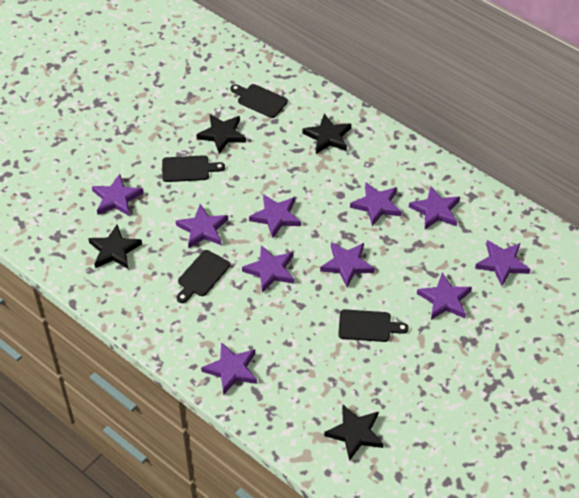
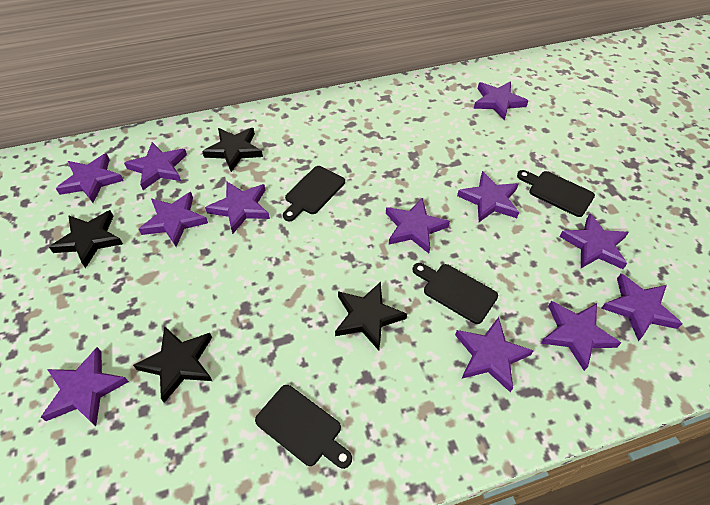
purple star: [92,174,144,216] [176,204,228,248] [201,342,257,395] [242,245,294,293] [249,194,301,238] [320,242,375,288] [350,182,402,226] [409,186,460,229] [417,272,472,320] [475,240,531,286] = 10 -> [41,347,129,426] [56,153,124,203] [124,142,187,190] [139,192,208,247] [205,182,270,234] [386,198,450,253] [455,317,534,392] [457,171,519,222] [474,81,528,120] [541,301,621,371] [559,214,629,269] [601,273,682,341] = 12

